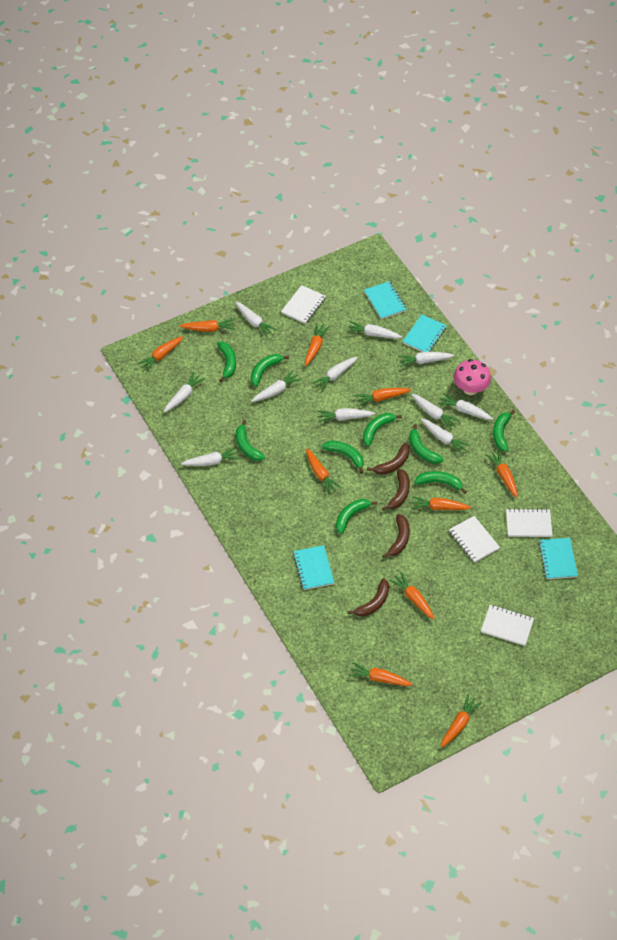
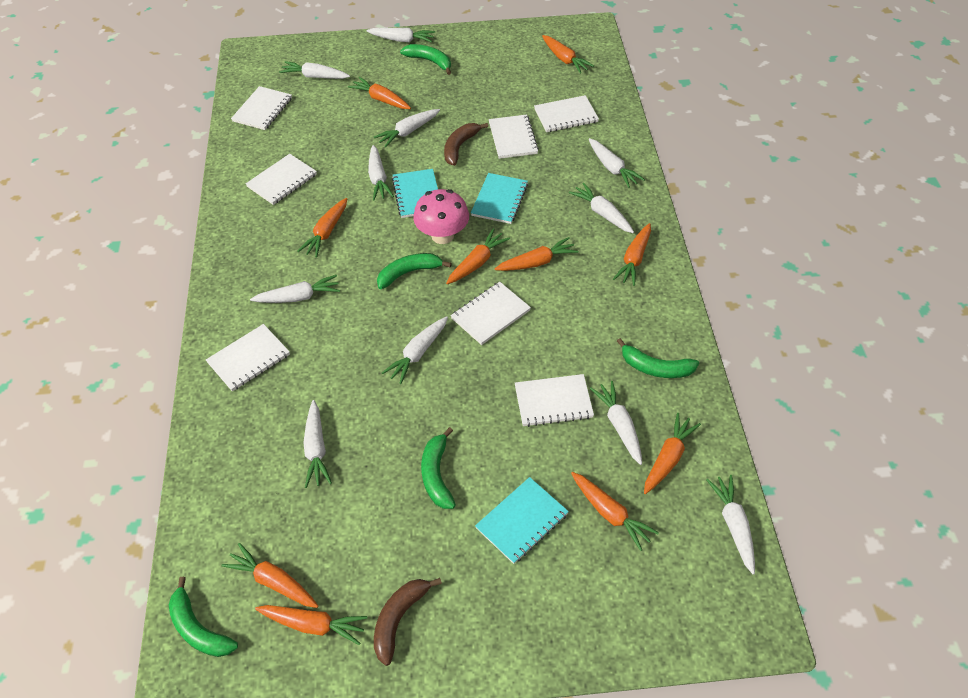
brown banana: [347,578,389,617] [367,443,410,475] [382,469,410,511] [382,514,410,558] = 4 -> [374,578,442,666] [444,123,488,166] = 2
green banana: [217,342,236,382] [236,420,265,461] [251,354,289,386] [322,440,364,474] [336,499,377,534] [363,413,402,446] [409,424,444,464] [414,471,467,494] [493,410,515,452] = 9 -> [169,577,238,657] [377,253,452,289] [400,44,451,75] [421,427,456,509] [617,338,699,378] = 5
turquoise notebook: [293,545,335,590] [364,281,407,319] [402,314,447,352] [538,538,578,579] = 4 -> [392,169,438,218] [471,173,528,224] [475,477,569,564] = 3
white notebook: [281,285,326,324] [449,516,500,563] [481,605,534,646] [506,508,553,537] = 4 -> [206,324,290,392] [231,86,292,130] [245,154,317,205] [451,282,531,345] [489,114,539,159] [515,374,594,427] [534,95,599,132] = 7

